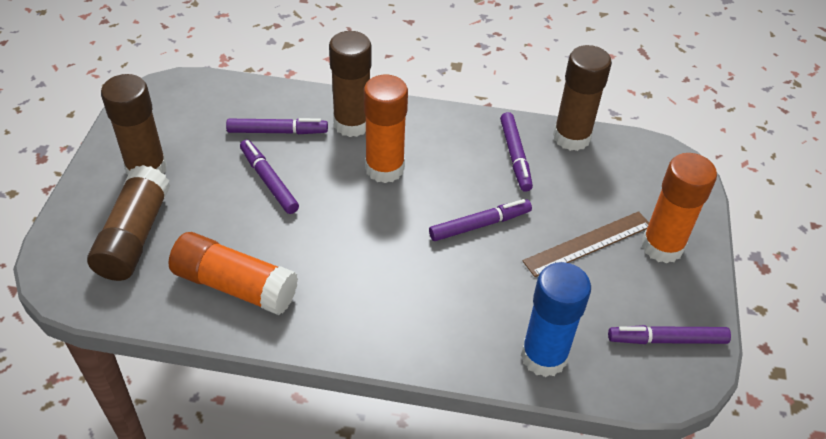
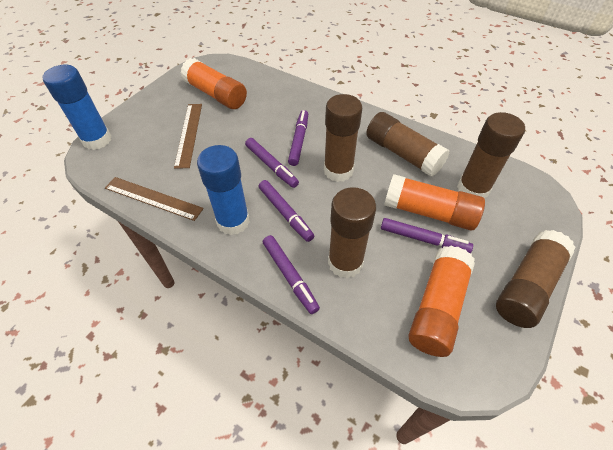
blue glue stick: [521,262,591,377] = 1 -> [43,65,112,150] [197,145,250,235] = 2
brown glue stick: [87,165,170,281] [101,74,167,175] [329,31,372,137] [553,45,612,151] = 4 -> [324,94,362,182] [328,187,376,279] [366,112,450,177] [457,112,525,199] [496,230,575,328] = 5
brown ruler: [522,211,649,277] = 1 -> [105,177,204,221] [174,104,202,169] = 2

